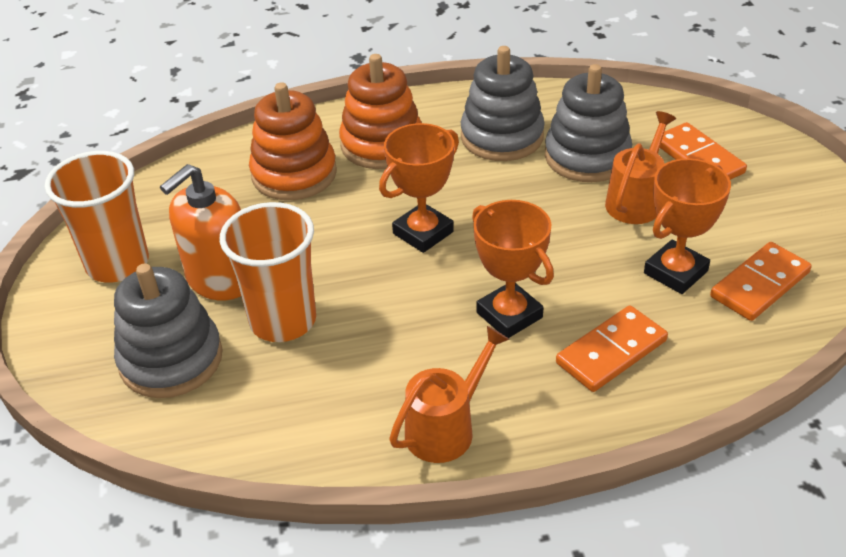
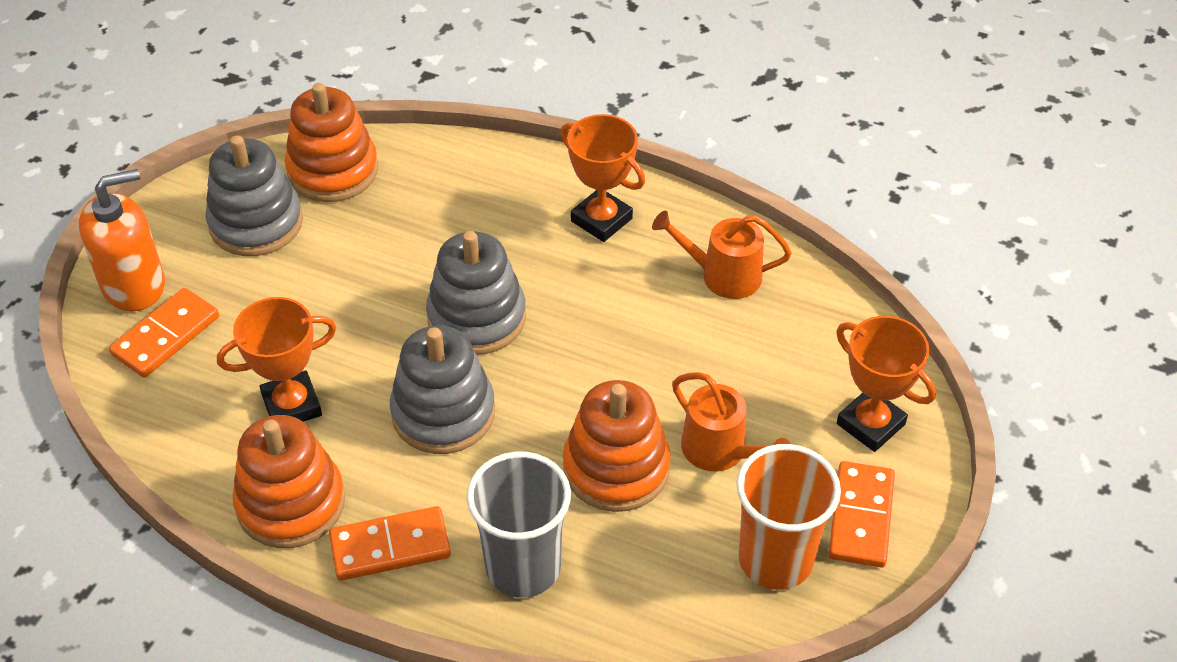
grey cup: none = 0 -> [467,452,571,598] = 1
orange cup: [45,151,149,283] [220,202,316,342] = 2 -> [736,444,841,590] = 1
orange stacking toy: [249,82,337,200] [339,54,422,169] = 2 -> [232,415,345,548] [285,83,378,202] [563,380,671,512] = 3

